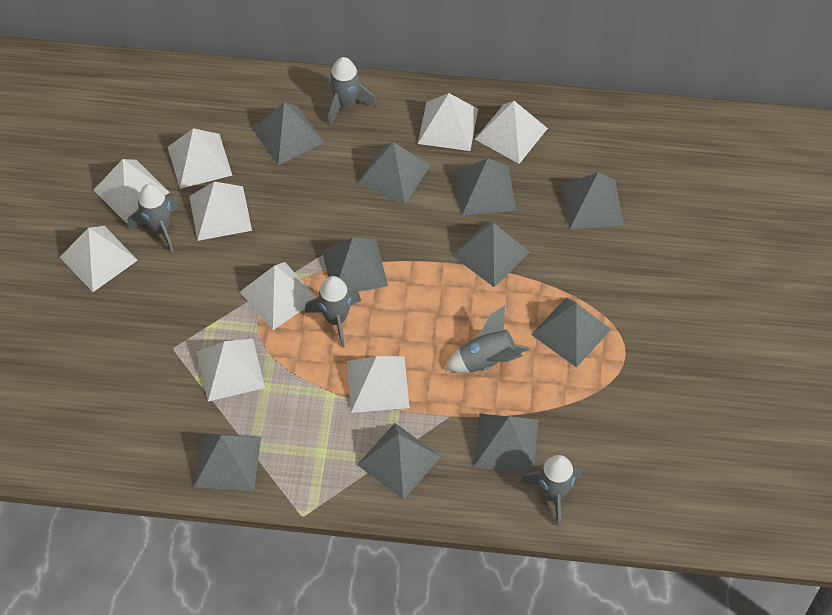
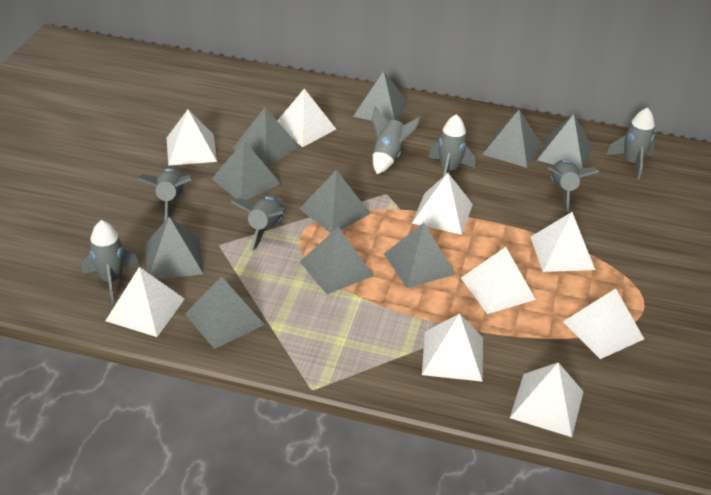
grey rocket: [128,184,179,253] [305,276,361,348] [328,57,376,126] [445,306,530,373] [521,455,582,527] = 5 -> [82,220,140,303] [137,168,192,221] [231,196,286,251] [372,106,421,174] [428,114,476,176] [547,160,599,212] [606,108,655,180] = 7

